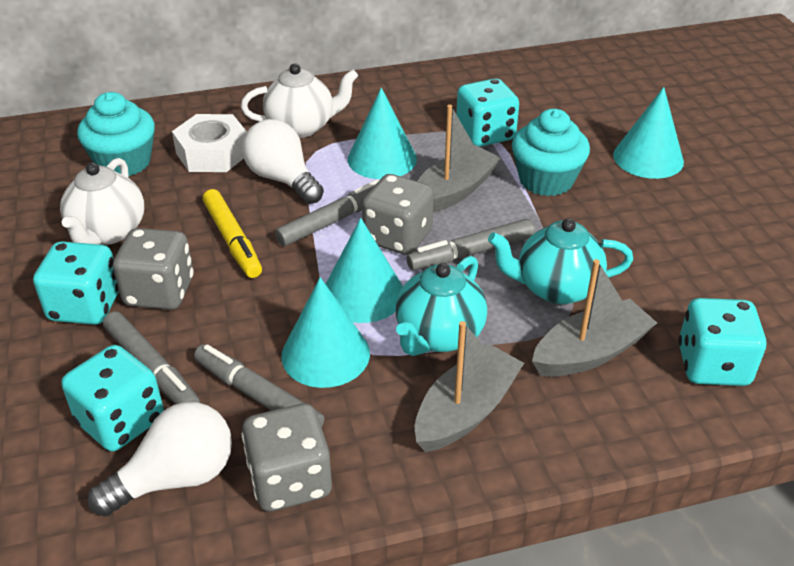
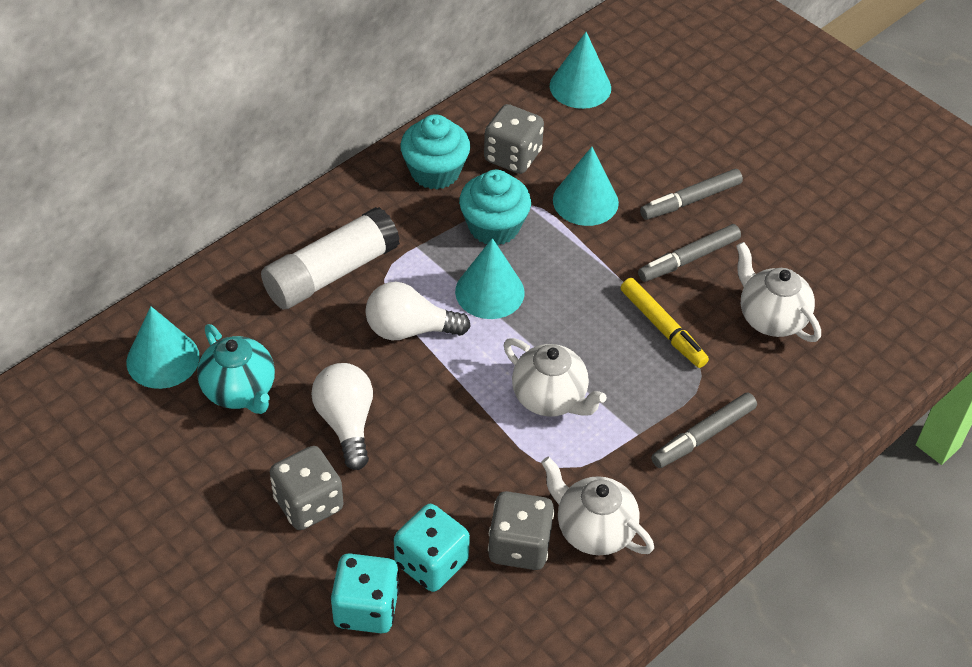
grey boat: [415,321,524,452] [417,104,501,213] [532,259,657,377] = 3 -> none = 0
grey marker: [103,311,200,404] [194,344,324,427] [275,180,379,246] [407,219,535,270] = 4 -> [638,224,741,282] [640,169,743,220] [651,393,757,468] = 3
turquoise dice: [33,241,119,325] [61,345,164,452] [456,78,519,147] [678,298,766,386] = 4 -> [331,553,399,633] [394,504,470,592] = 2
turquoise teapot: [396,256,487,356] [488,218,633,304] = 2 -> [197,324,275,414] = 1
white glue stick: none = 0 -> [261,207,400,309] = 1
white nut: [172,114,247,172] = 1 -> none = 0
white teapot: [60,158,144,245] [241,63,358,138] = 2 -> [504,338,607,417] [541,457,654,555] [736,242,821,342] = 3

